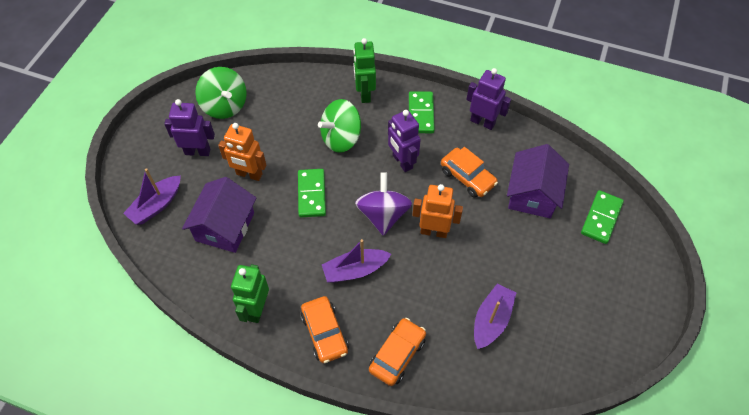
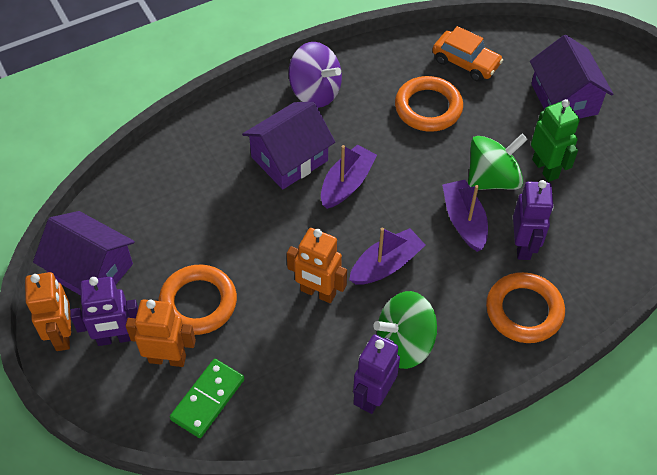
green domino: [298,169,326,218] [409,91,435,133] [581,190,624,244] = 3 -> [170,359,244,438] = 1
green robot: [231,264,269,323] [353,38,376,103] = 2 -> [531,99,580,182] = 1
orange car: [301,296,349,363] [369,318,426,386] [441,147,498,198] = 3 -> [433,26,503,82] = 1
orange ring: none = 0 -> [159,265,237,335] [395,76,463,132] [486,272,565,343] = 3
orange robot: [218,123,266,181] [412,184,463,238] = 2 -> [25,272,71,351] [126,299,196,367] [287,228,347,303] = 3
purple house: [182,177,256,253] [507,144,569,218] = 2 -> [33,211,135,295] [242,102,335,189] [530,35,613,119] = 3

